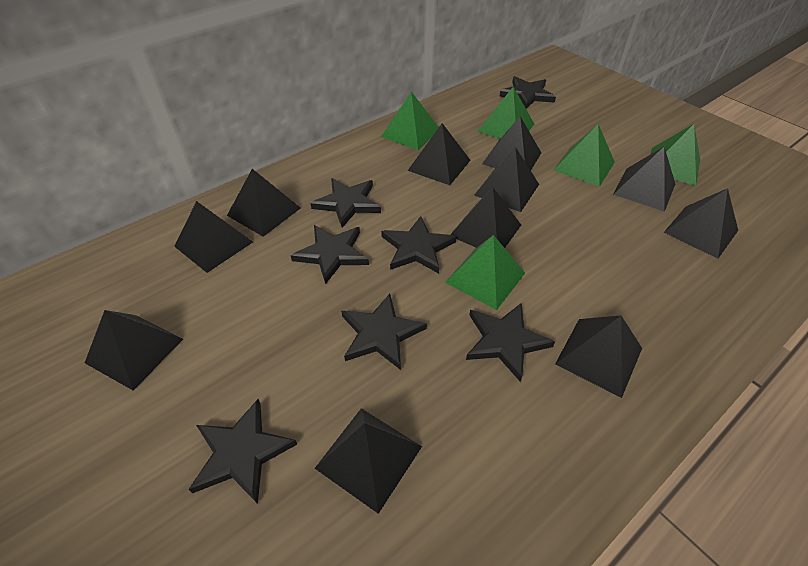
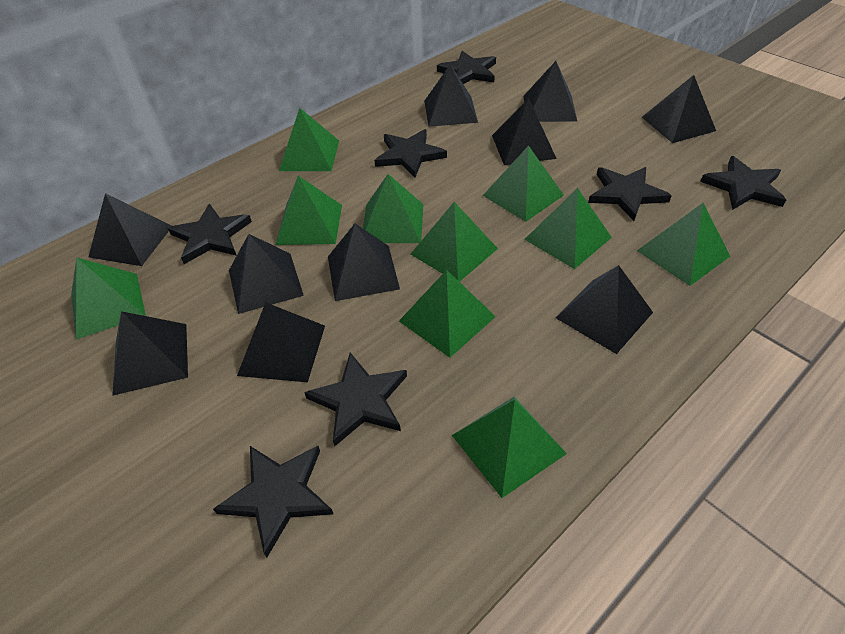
black pyramid: [85,310,183,391] [174,201,253,273] [227,169,301,237] [315,408,422,514] [408,123,470,185] [450,188,521,248] [474,147,539,212] [482,116,541,170] [555,316,642,398] [613,147,675,212] [664,188,738,259] = 11 -> [88,193,172,266] [112,311,188,396] [229,234,304,314] [237,302,325,382] [328,223,400,301] [424,64,478,127] [492,98,557,165] [523,61,577,122] [556,265,653,354] [642,75,716,143] = 10
green pyramid: [381,92,439,150] [445,235,525,310] [477,87,534,139] [553,124,615,187] [651,124,700,186] = 5 -> [71,257,146,340] [276,176,342,245] [279,108,339,171] [363,174,423,243] [399,270,496,358] [411,202,498,282] [452,397,567,498] [483,145,564,222] [524,188,612,269] [637,203,730,286] = 10

